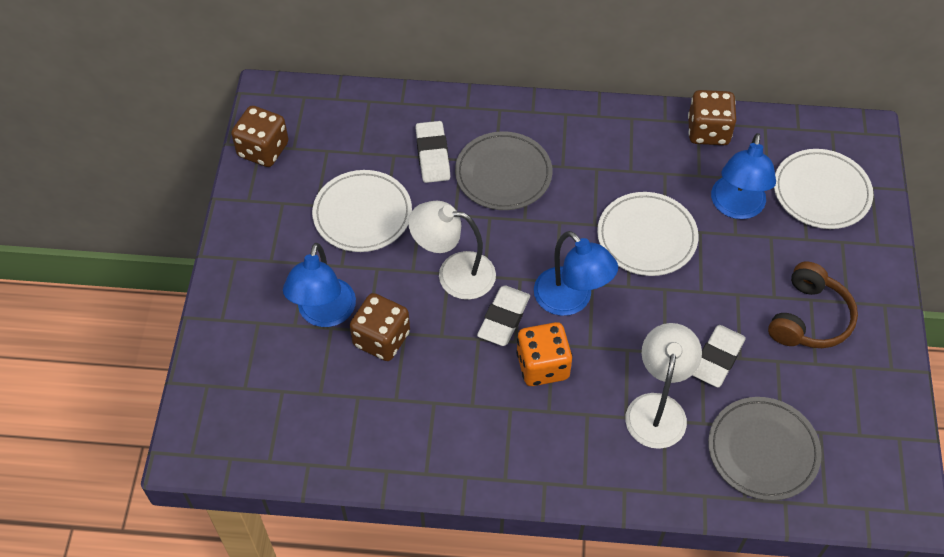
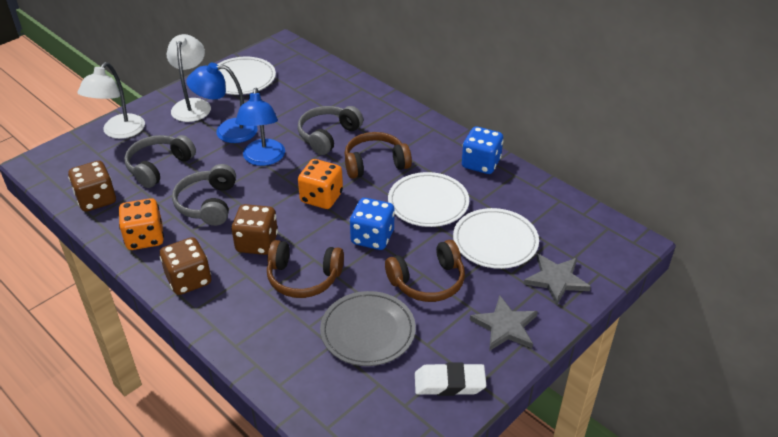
blue dice: none = 0 -> [350,198,395,250] [462,127,503,174] = 2
blue lamp: [283,243,356,327] [534,231,618,316] [711,133,776,219] = 3 -> [186,63,258,143] [235,88,285,166] = 2
brown headphones: [768,262,858,348] = 1 -> [267,240,344,298] [344,132,412,179] [385,240,465,302] = 3
grey headphones: none = 0 -> [124,135,196,188] [172,164,236,226] [298,106,363,155] = 3
grey plate: [455,131,552,210] [708,397,822,501] = 2 -> [320,291,416,366] = 1
grey star: none = 0 -> [470,295,538,351] [524,254,591,305] = 2
orange dice: [516,322,573,386] = 1 -> [118,198,164,250] [298,159,343,209] = 2
white eraser: [415,121,450,183] [477,285,530,346] [693,325,746,388] = 3 -> [415,363,486,396] = 1

